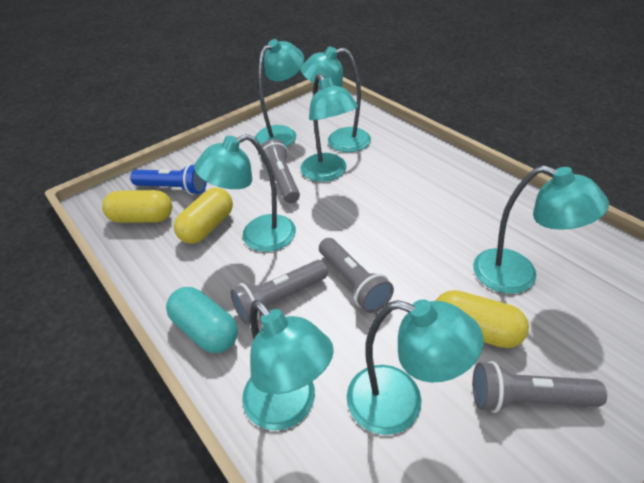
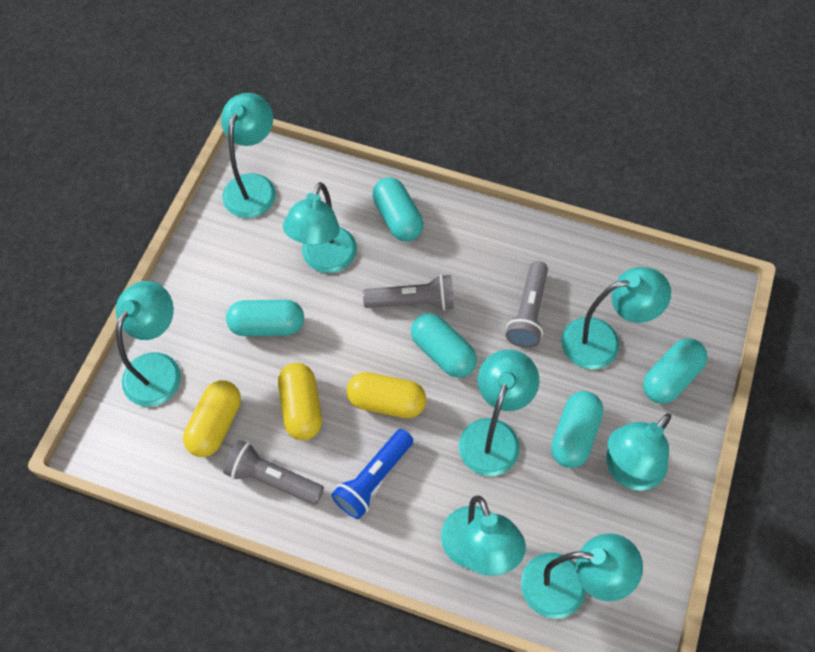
grey flashlight: [230,260,328,324] [259,139,300,203] [319,238,394,313] [473,361,607,413] = 4 -> [223,440,324,505] [363,274,454,310] [506,261,548,348] = 3
turquoise capsule: [166,287,238,353] = 1 -> [226,300,304,336] [372,177,423,241] [411,313,477,378] [551,391,603,468] [643,338,708,404] = 5
turquoise lamp: [194,134,296,252] [242,300,334,431] [255,39,304,147] [300,46,371,152] [300,74,358,182] [347,299,483,435] [473,165,609,294] = 7 -> [116,281,181,407] [221,93,276,218] [283,182,357,273] [441,495,526,576] [459,350,539,476] [521,533,643,619] [561,267,671,369] [607,413,671,491] = 8

